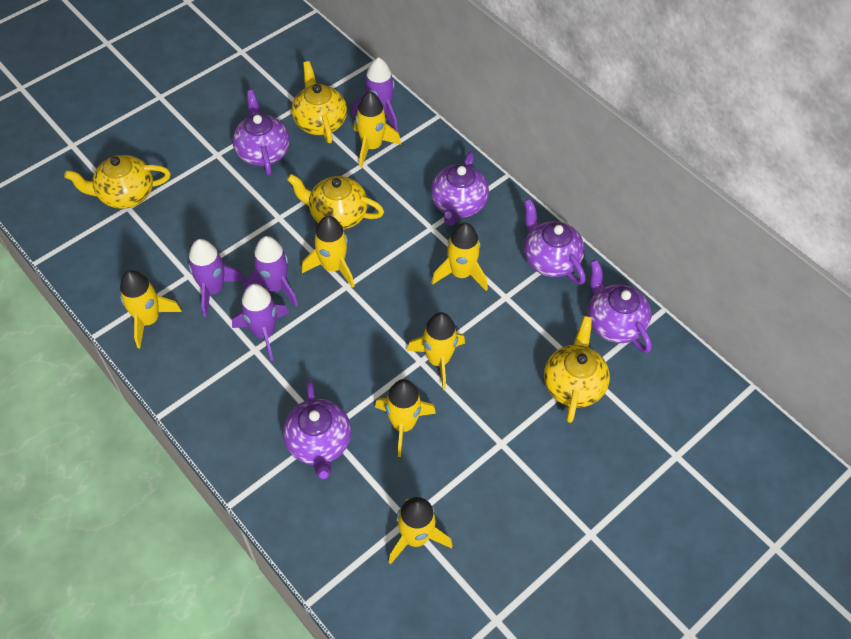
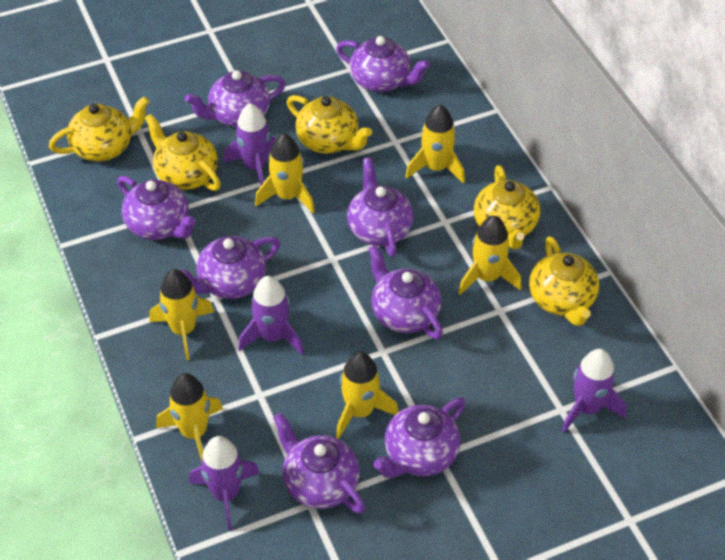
purple teapot: [233,90,290,176] [283,380,351,479] [431,151,489,226] [524,199,586,285] [588,259,652,353] = 5 -> [117,176,196,240] [180,236,280,299] [185,70,286,127] [273,413,365,514] [336,36,430,92] [347,157,414,257] [368,244,443,339] [374,398,466,478] = 8
yellow rocket: [120,270,182,349] [302,216,355,288] [354,92,401,168] [375,379,436,457] [388,497,453,565] [407,312,465,390] [431,223,488,291] = 7 -> [149,269,214,360] [156,373,223,461] [255,133,315,213] [336,352,399,439] [405,105,465,184] [458,216,522,295] = 6
yellow teapot: [64,155,171,209] [287,174,384,230] [292,61,347,144] [544,316,610,423] = 4 -> [49,96,150,161] [145,114,221,191] [287,95,372,154] [474,165,540,249] [529,236,599,326] = 5

